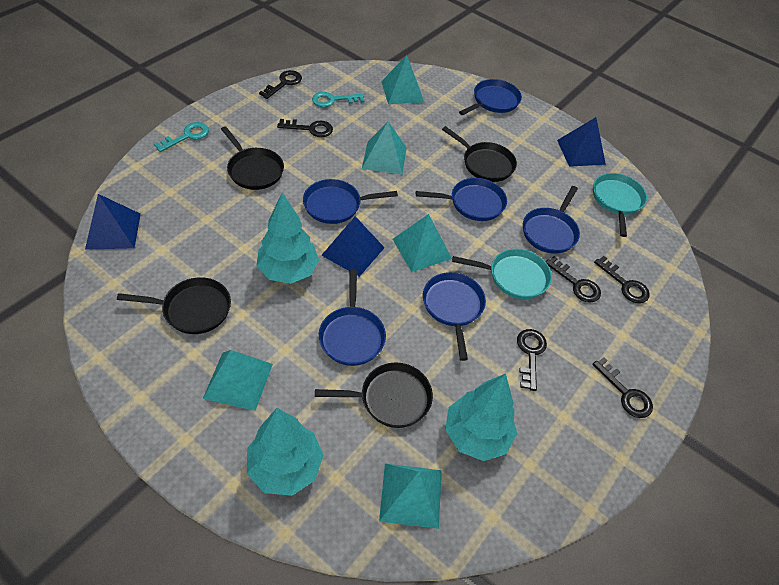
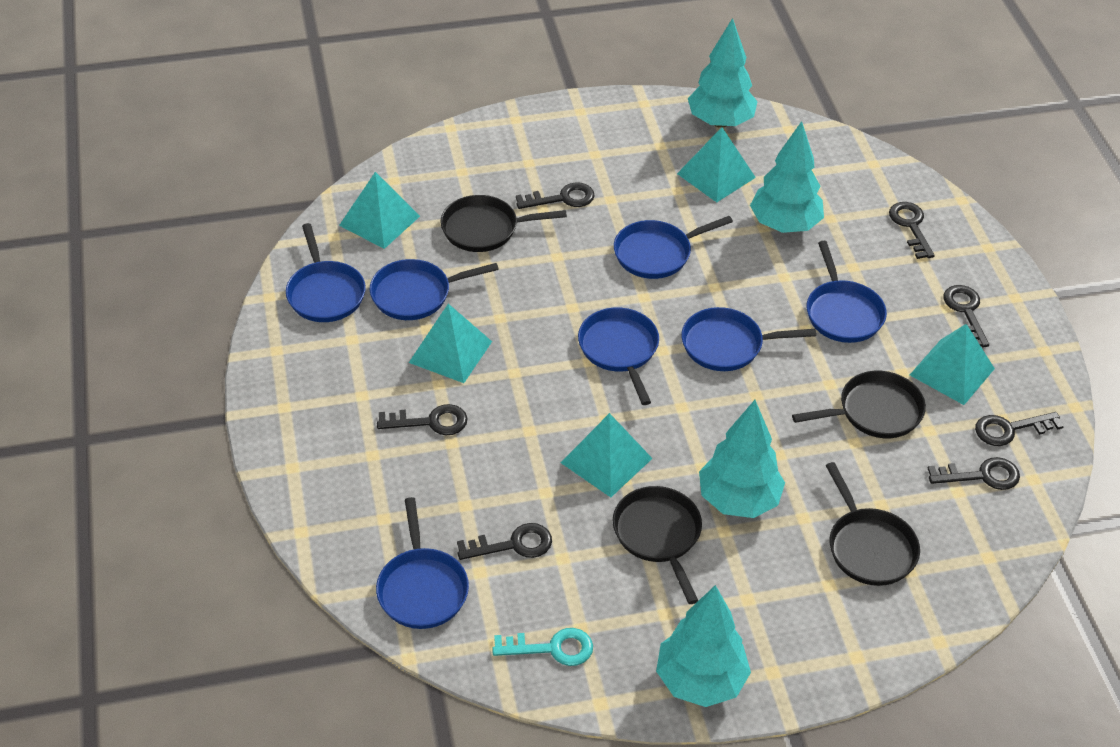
black key: [259,70,302,99] [277,119,333,137] [517,329,547,391] [546,256,601,303] [592,357,653,418] [594,256,650,303] = 6 -> [377,404,467,435] [457,523,552,560] [516,182,595,209] [889,202,935,259] [928,457,1020,490] [943,285,989,347] [975,412,1064,446] = 7
blue pan: [303,179,398,224] [319,270,386,366] [416,178,507,221] [423,272,486,361] [459,79,522,115] [523,186,580,254] = 6 -> [286,223,366,322] [370,259,499,320] [376,497,469,629] [578,307,659,405] [614,216,733,279] [682,307,816,371] [807,241,887,343] = 7
blue pyramid: [85,194,141,250] [321,216,385,277] [557,117,606,167] = 3 -> none = 0
turquoise key: [154,122,209,152] [312,92,365,107] = 2 -> [492,628,593,666] = 1
turquoise pan: [452,249,552,299] [593,173,647,237] = 2 -> none = 0
turquoise tree: [247,408,323,496] [256,193,319,284] [445,374,517,461] = 3 -> [656,585,751,707] [688,18,758,128] [699,400,785,518] [750,121,824,233] = 4

